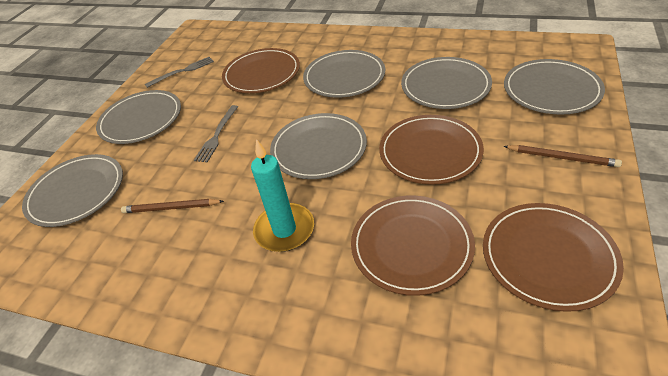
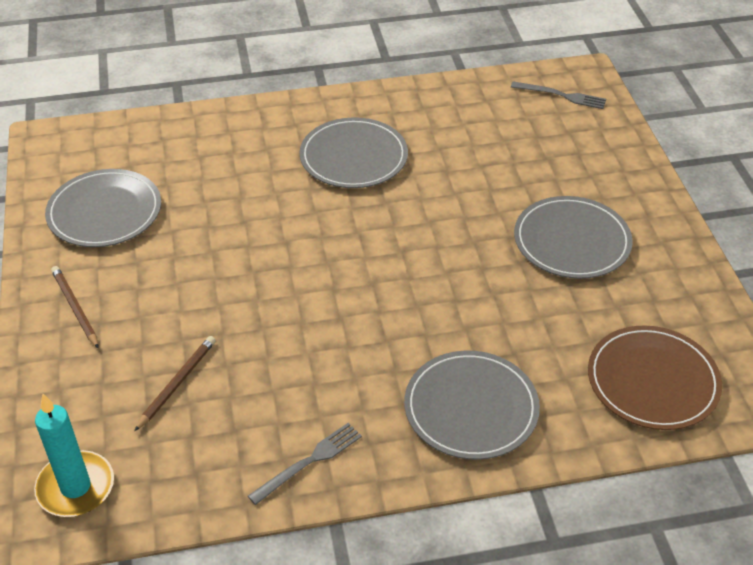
brown plate: [222,48,300,93] [351,196,475,296] [379,115,484,185] [483,203,624,312] = 4 -> [588,326,722,430] = 1
grey plate: [22,154,123,227] [96,90,181,144] [270,113,367,179] [303,50,385,98] [401,57,492,109] [504,59,605,115] = 6 -> [45,169,161,247] [300,117,408,188] [404,351,540,460] [514,196,633,279] = 4

